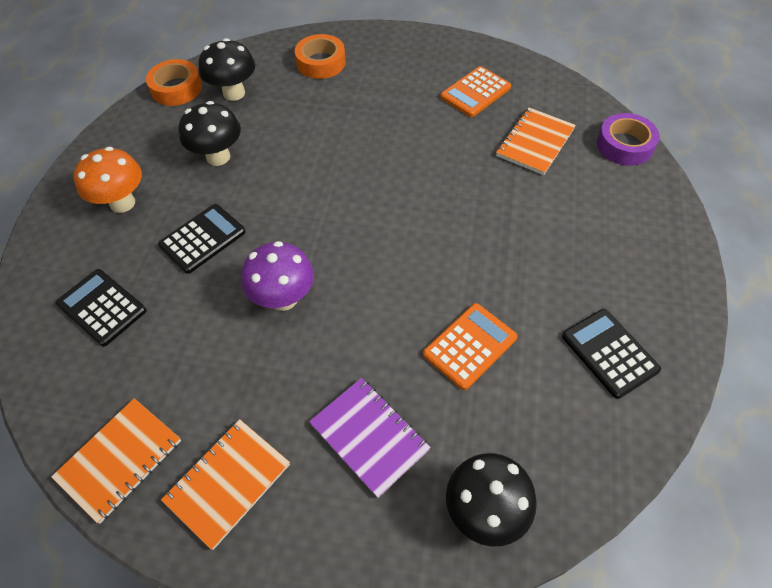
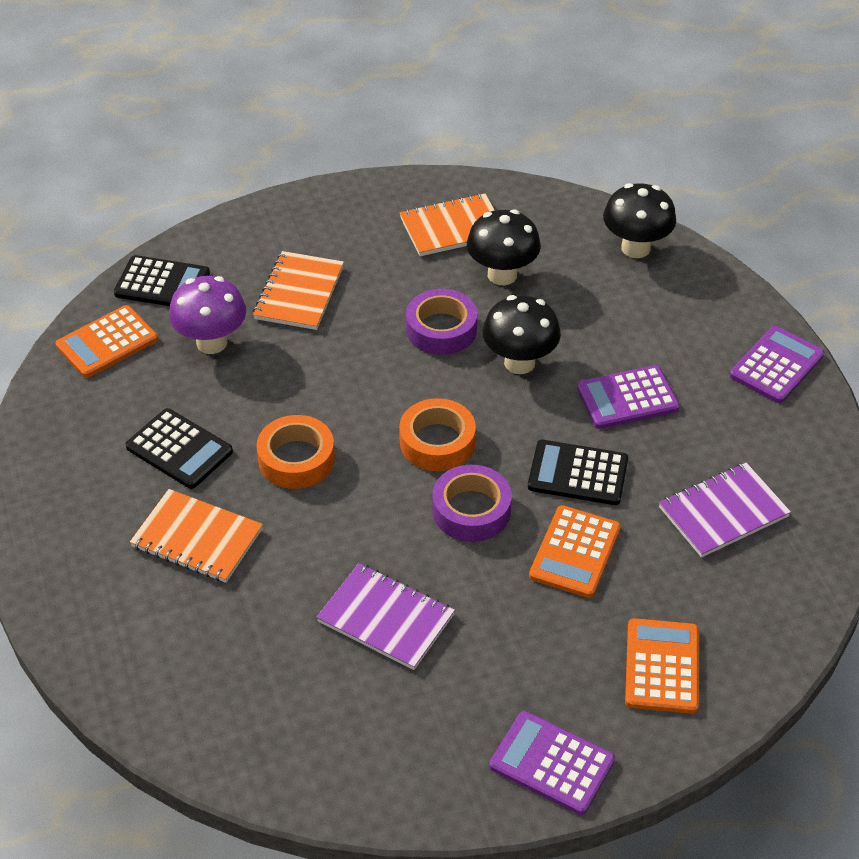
orange calculator: [423,303,517,390] [440,66,511,117] = 2 -> [55,305,158,378] [529,505,621,598] [625,618,699,714] = 3
orange mushroom: [73,147,142,213] = 1 -> none = 0
purple calculator: none = 0 -> [489,711,615,815] [577,365,680,429] [730,326,824,403] = 3
purple notebook: [309,378,431,498] = 1 -> [316,563,455,670] [659,462,791,558] = 2
purple tape: [597,113,660,166] = 1 -> [406,289,477,355] [432,465,512,542] = 2

